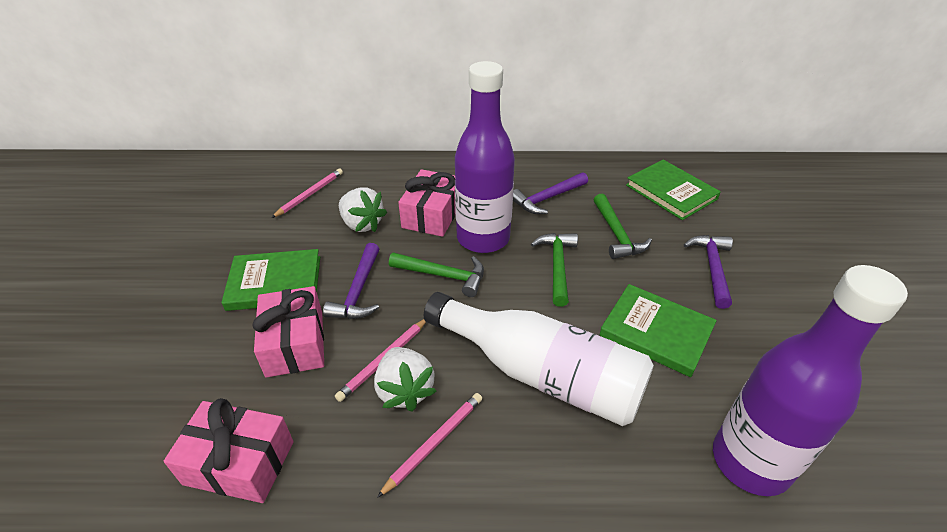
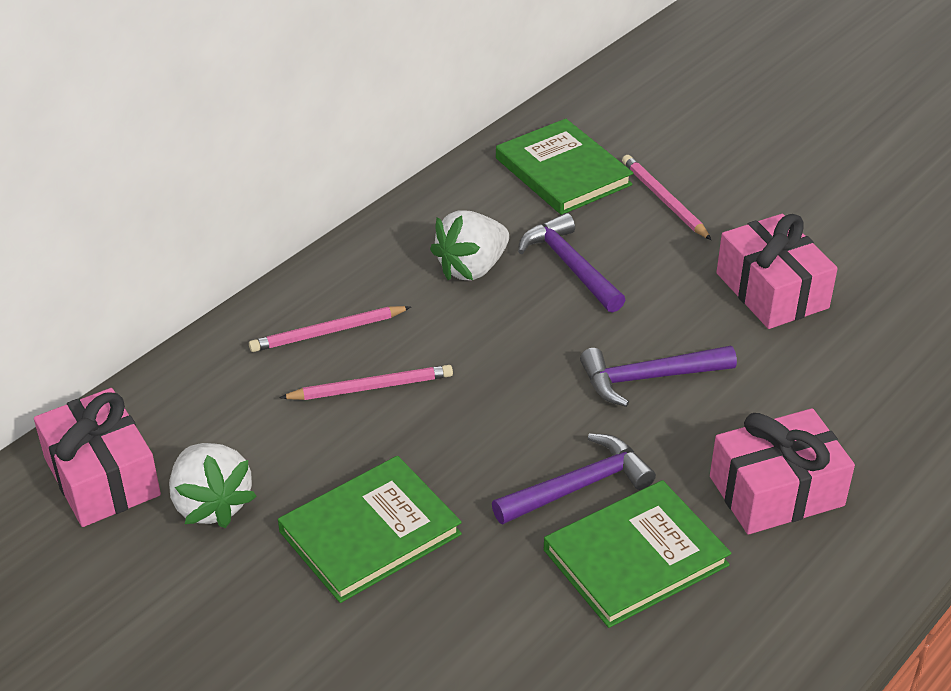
green hammer: [389,252,484,297] [531,233,578,307] [593,193,652,259] = 3 -> none = 0
purple bottle: [455,61,515,253] [713,265,908,496] = 2 -> none = 0
white bottle: [424,292,654,426] = 1 -> none = 0

